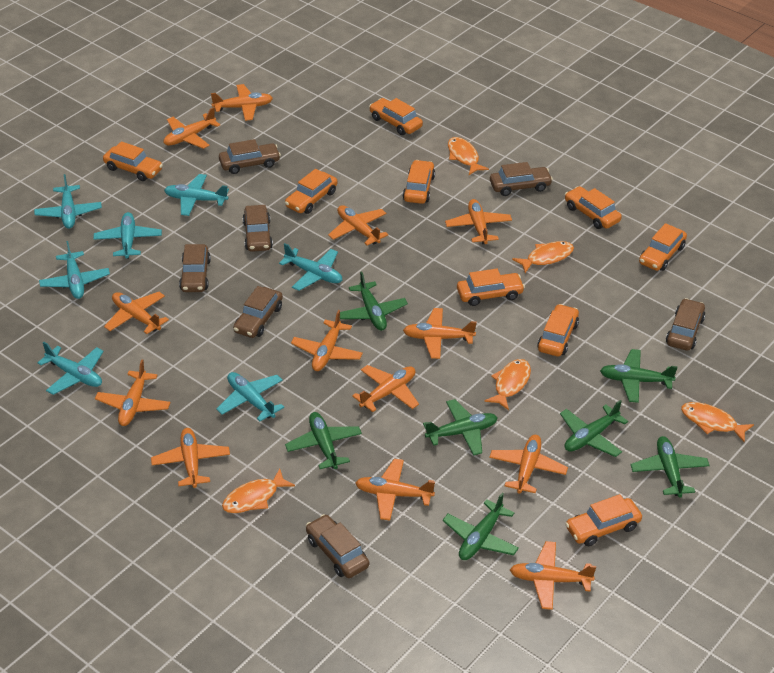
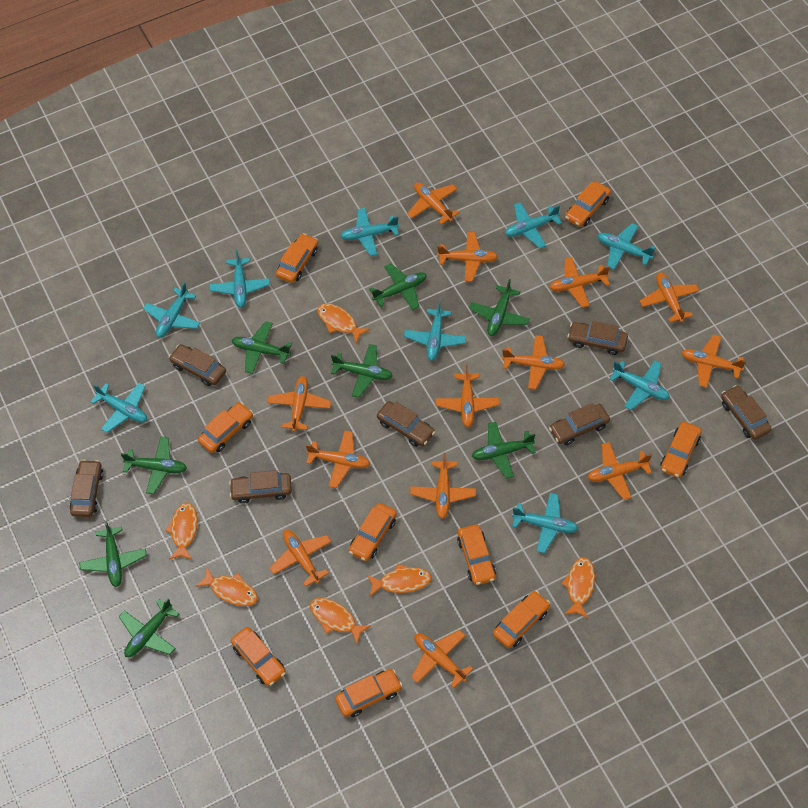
green plane: [285,412,362,469] [340,271,408,331] [423,399,498,456] [443,493,519,560] [560,400,628,457] [600,349,678,403] [630,436,710,498] = 7 -> [79,521,147,587] [119,598,179,657] [121,436,187,494] [231,321,292,374] [331,344,393,398] [369,263,427,310] [469,279,530,336] [472,422,536,479] = 8
orange fish: [222,469,295,513] [448,137,489,175] [484,359,531,410] [512,241,574,273] [681,402,754,442] = 5 -> [165,502,198,560] [195,568,258,606] [310,598,371,644] [317,303,370,344] [367,563,432,596] [561,557,595,618] = 6
turquoise plane: [34,174,102,229] [38,342,104,395] [39,241,110,299] [93,212,162,259] [164,174,229,216] [216,372,284,421] [279,243,342,291] = 7 -> [90,383,147,433] [143,282,200,338] [209,250,270,308] [340,208,399,256] [404,301,466,361] [505,202,562,249] [512,493,578,553] [597,223,656,270] [610,360,670,410] = 9

